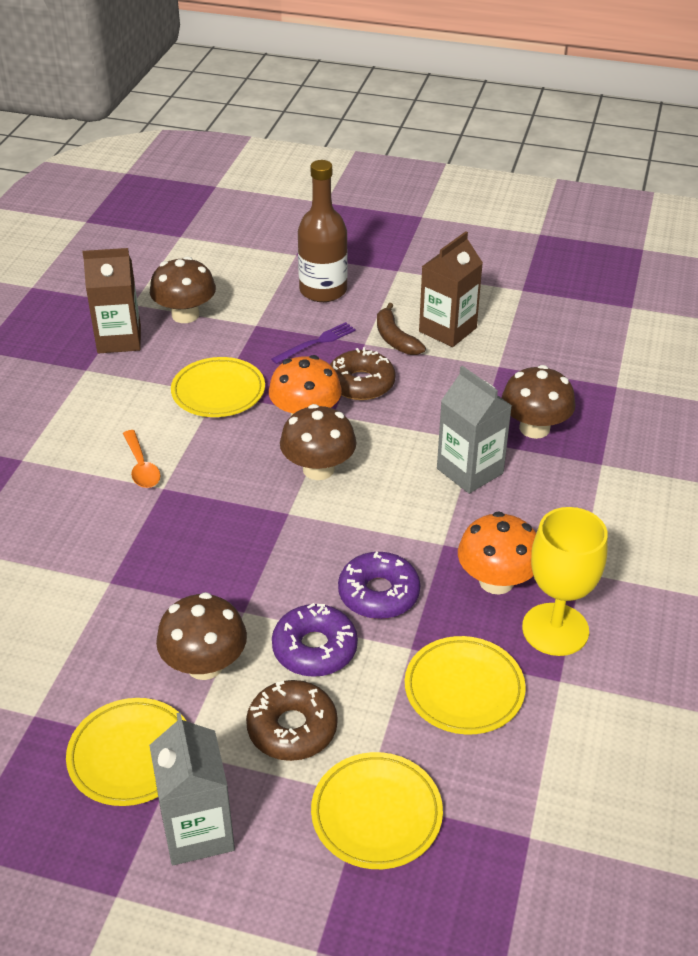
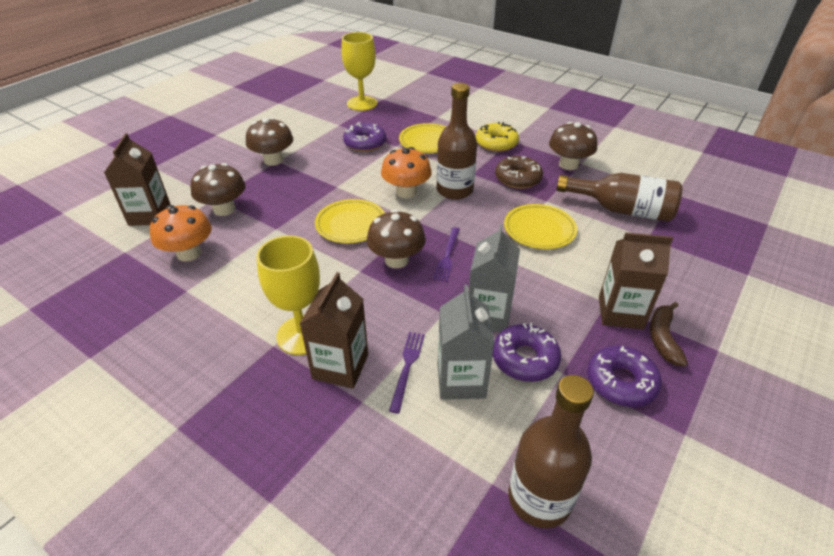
brown bottle: [298,160,348,302] = 1 -> [436,83,477,200] [508,375,594,528] [556,173,683,222] = 3
brown carton: [82,248,141,353] [419,231,483,347] = 2 -> [104,133,171,226] [300,272,368,389] [599,232,673,330] = 3
brown donut: [246,680,338,761] [330,347,396,400] = 2 -> [495,156,543,189] = 1
orange spoon: [123,430,161,488] = 1 -> none = 0
purple donut: [272,603,358,677] [338,551,420,619] = 2 -> [343,122,386,152] [493,323,561,382] [587,346,662,407] = 3
purple fork: [271,322,356,364] = 1 -> [389,332,425,414] [433,227,460,282] = 2
yellow donut: none = 0 -> [476,122,519,152] = 1
yellow goblet: [522,507,608,656] = 1 -> [257,236,320,355] [341,32,377,111] = 2
yellow plate: [66,698,186,806] [171,357,265,417] [311,752,443,869] [405,636,526,734] = 4 -> [315,199,385,243] [399,123,446,153] [504,204,577,249] = 3

